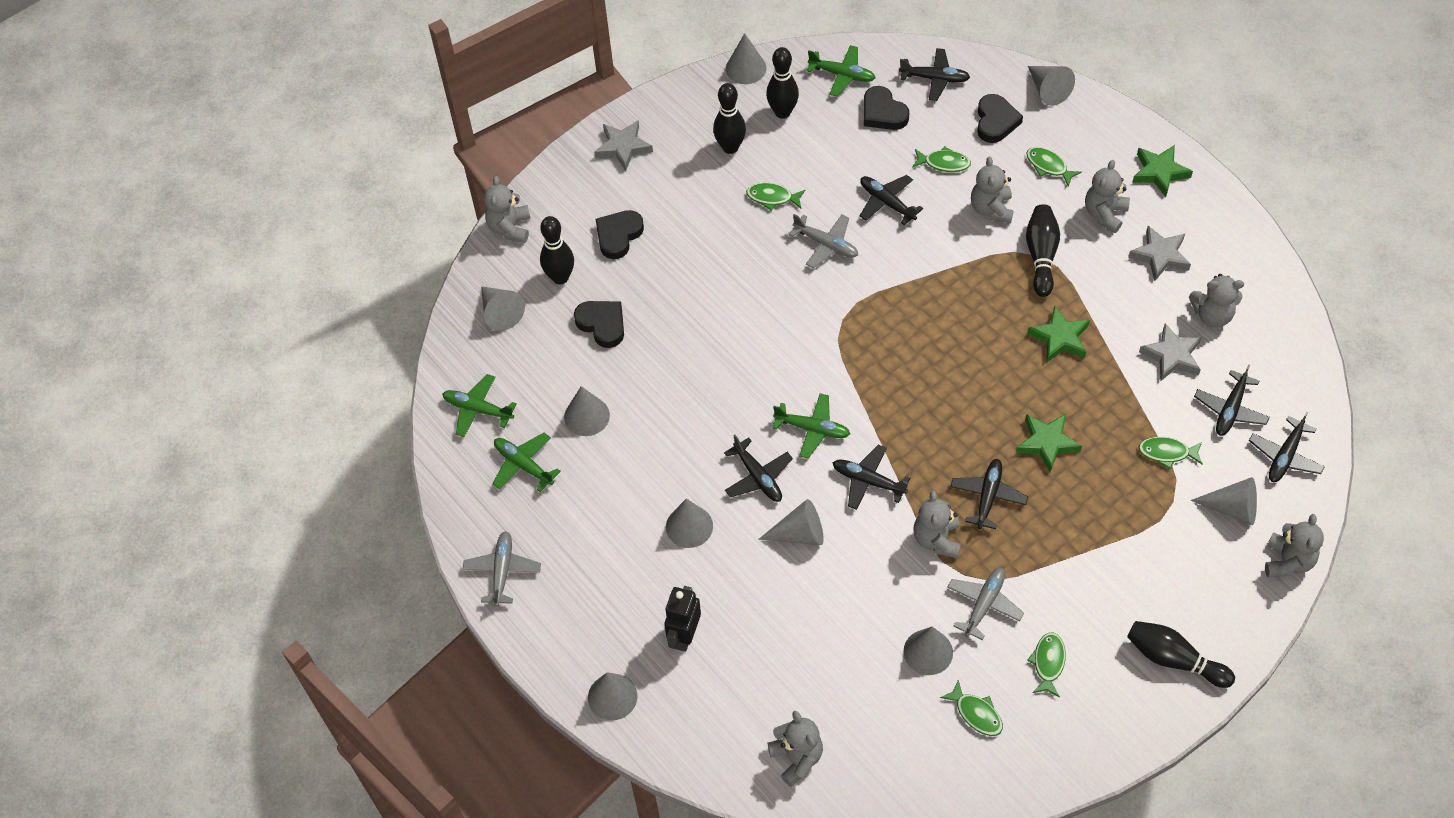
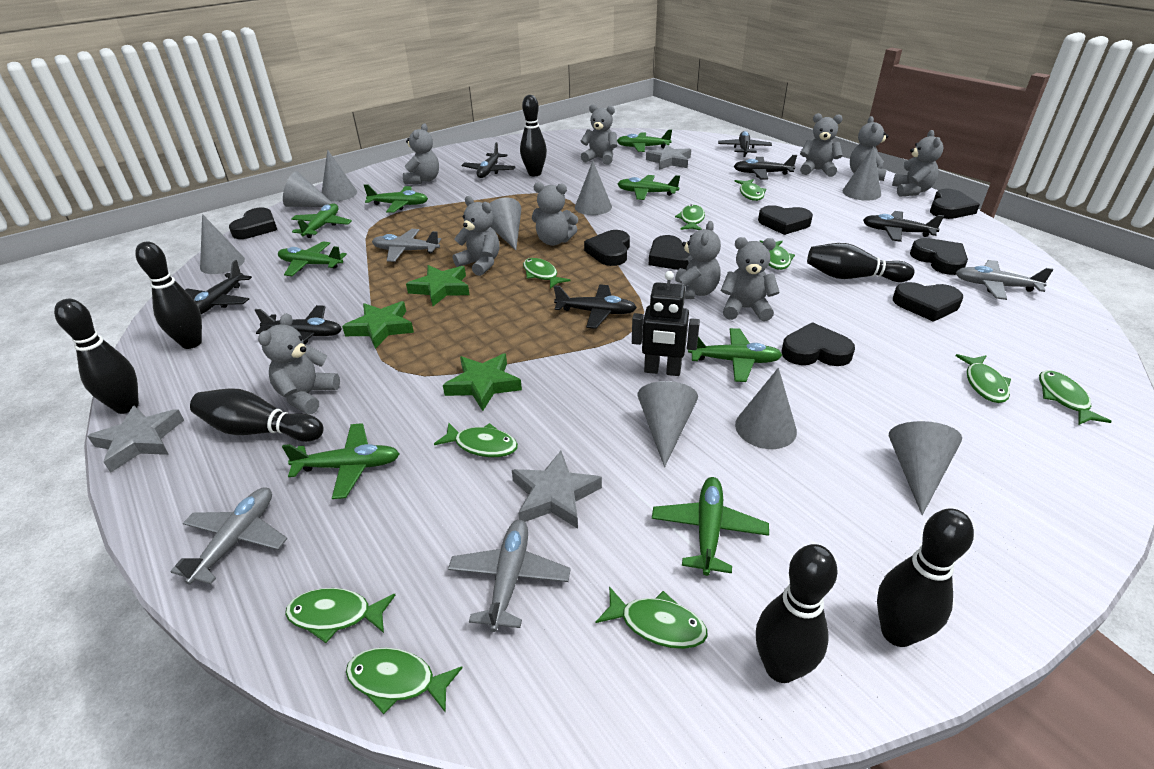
black bowling pin: [540,216,574,285] [713,83,746,154] [766,47,799,119] [1026,204,1060,297] [1127,621,1235,688] = 5 -> [54,299,139,414] [135,241,202,349] [190,388,324,442] [520,95,547,176] [756,544,837,683] [807,243,914,282] [877,508,974,647] = 7
black heart: [574,301,624,348] [595,210,644,259] [864,86,909,130] [977,94,1023,143] = 4 -> [229,208,277,239] [584,230,630,266] [649,235,690,270] [758,205,813,235] [781,322,855,366] [893,282,963,322] [910,238,968,275] [930,189,980,219] = 8
green fish: [746,183,805,211] [912,146,971,172] [940,680,1003,736] [1026,147,1082,187] [1027,632,1066,697] [1138,437,1203,469] = 6 -> [285,588,395,643] [346,647,462,714] [434,423,518,457] [523,258,570,289] [595,586,708,649] [675,204,705,230] [735,179,767,201] [759,240,795,270] [955,354,1011,403] [1039,370,1112,425] = 10
green plane: [442,374,517,437] [492,433,561,492] [772,393,850,459] [807,45,876,97] = 4 -> [278,241,347,276] [282,423,400,499] [291,204,352,238] [364,184,428,213] [617,130,672,152] [618,175,680,200] [652,477,769,576] [688,328,782,382] = 8
grey plane: [463,531,541,607] [789,214,858,268] [947,568,1024,640] = 3 -> [170,488,287,585] [372,229,441,262] [448,520,571,632] [956,260,1053,300] = 4
grey teddy bear: [484,176,530,243] [768,711,823,787] [913,490,961,558] [971,157,1014,224] [1085,160,1130,233] [1189,274,1244,327] [1265,514,1324,577] = 7 -> [258,313,340,414] [403,124,439,184] [453,196,500,276] [532,182,578,246] [581,104,617,165] [675,221,721,299] [721,237,780,321] [800,113,843,177] [850,116,889,181] [892,130,944,196] = 10

